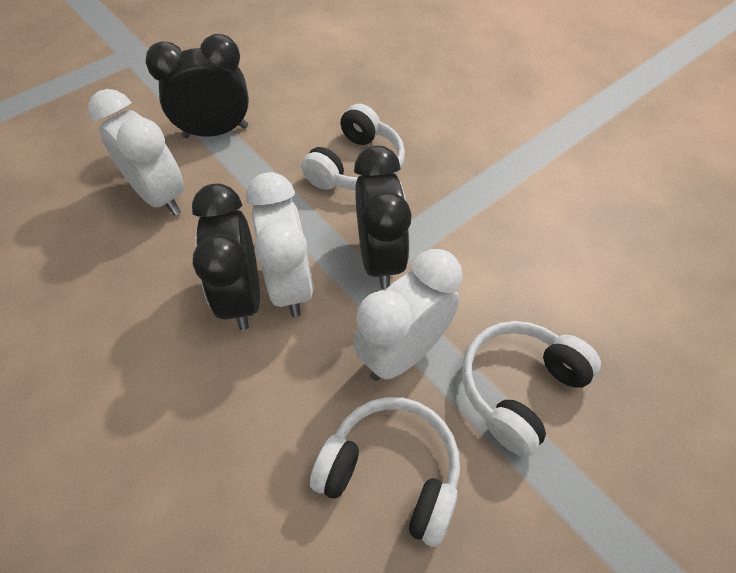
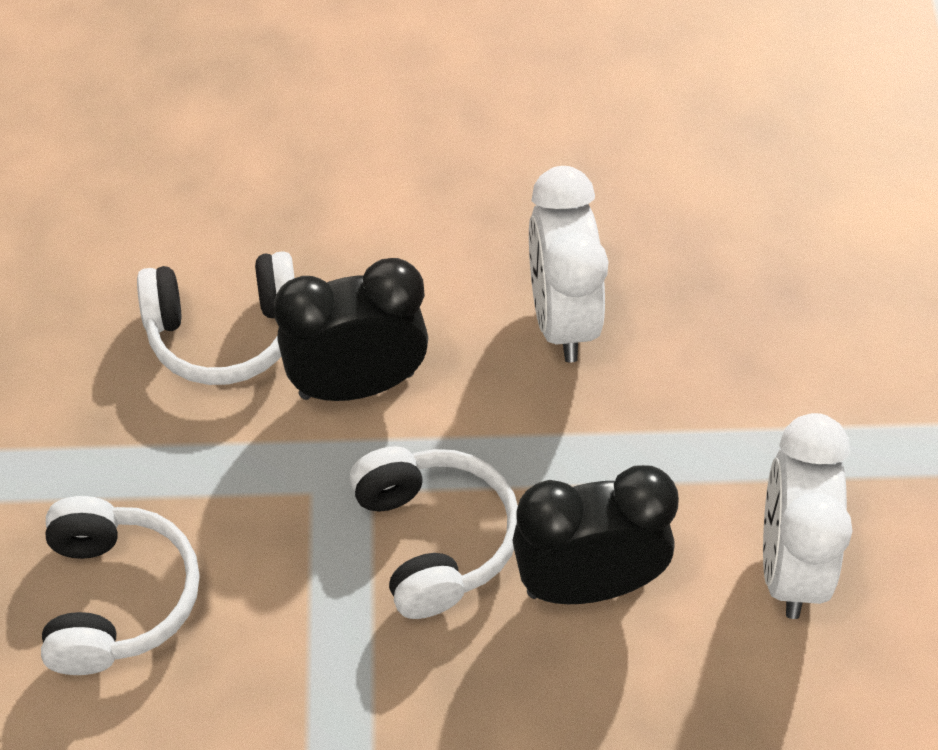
black clock: [145,34,249,138] [192,183,260,330] [354,146,412,289] = 3 -> [274,258,428,401] [513,465,679,604] = 2
white clock: [88,89,184,216] [246,172,314,317] [353,249,462,381] = 3 -> [529,166,609,363] [763,413,852,619] = 2

